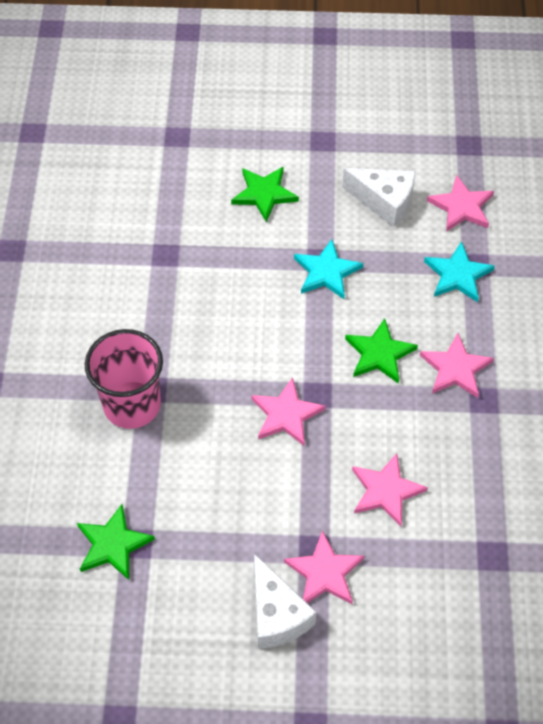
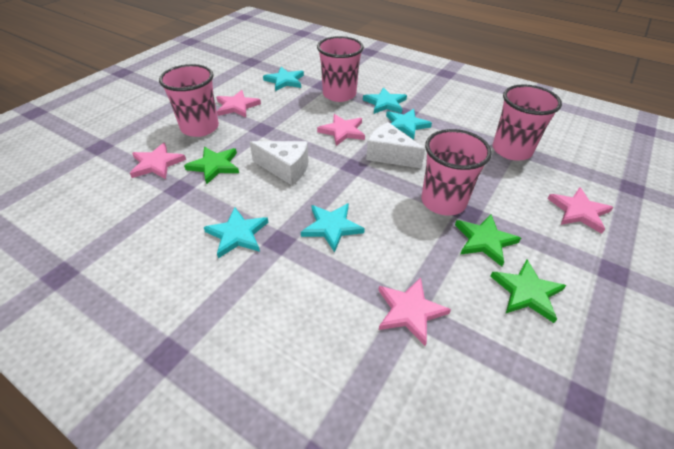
pink cup: [84,329,163,429] = 1 -> [159,64,219,137] [317,36,364,102] [421,129,492,215] [493,84,562,161] = 4
turquoise star: [294,239,363,299] [424,241,495,302] = 2 -> [204,207,268,258] [263,67,304,91] [301,203,365,252] [363,87,407,114] [386,109,432,140] = 5

